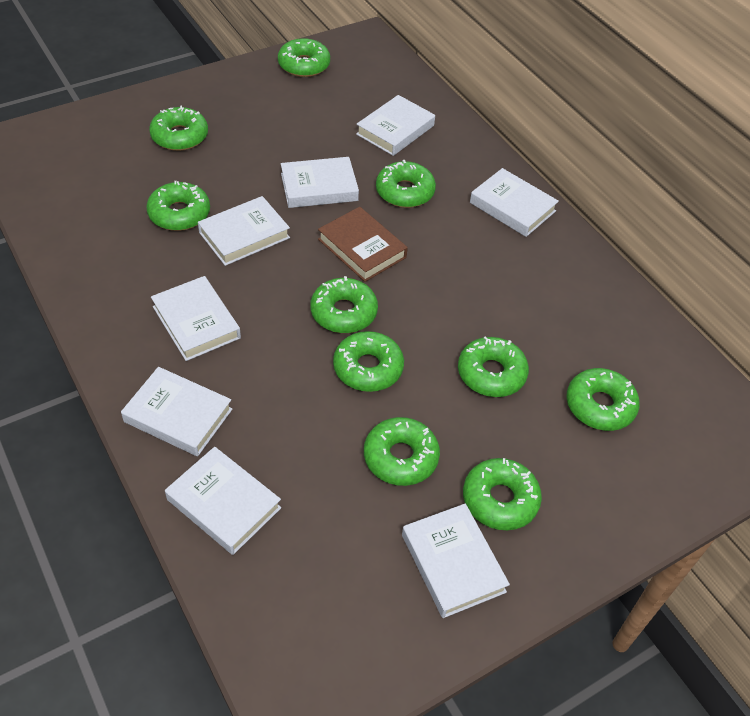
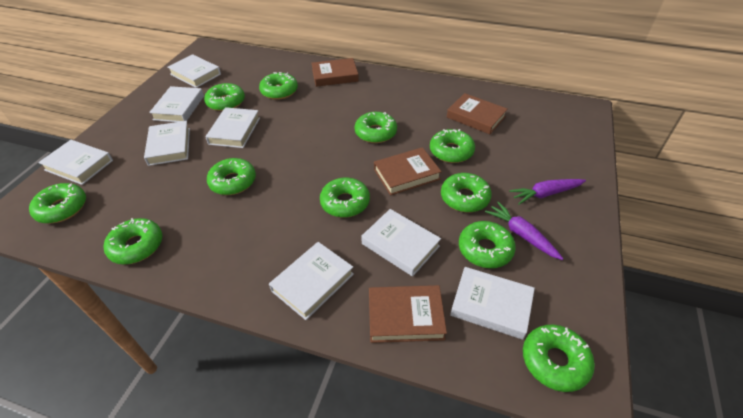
brown book: [318,207,408,282] = 1 -> [312,58,359,87] [369,285,447,343] [374,147,442,195] [447,93,508,134] = 4
green donut: [146,181,210,231] [149,106,208,151] [278,38,330,77] [310,276,378,333] [333,331,404,392] [364,417,440,486] [376,160,436,208] [458,336,529,397] [463,458,542,530] [566,368,640,431] = 10 -> [29,183,86,223] [104,218,162,264] [204,83,245,111] [207,158,256,195] [259,72,298,100] [320,178,370,218] [355,112,397,143] [430,129,475,163] [441,173,492,212] [459,221,516,268] [523,325,595,392] = 11
purple carrot: none = 0 -> [485,202,563,260] [509,179,586,205] = 2

